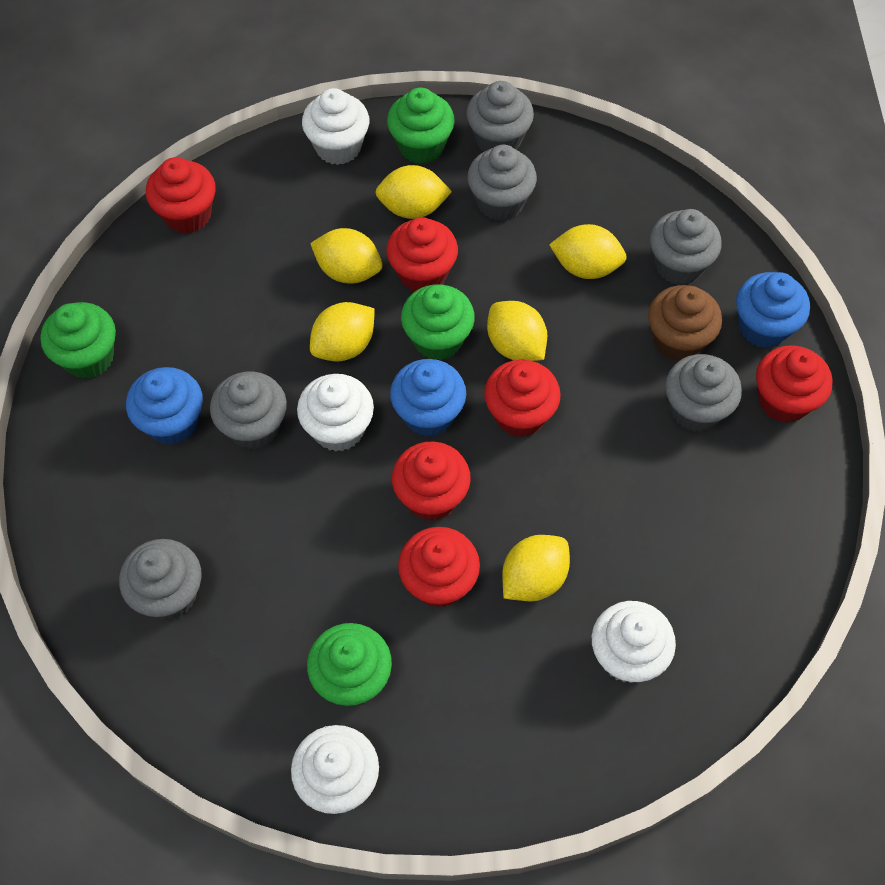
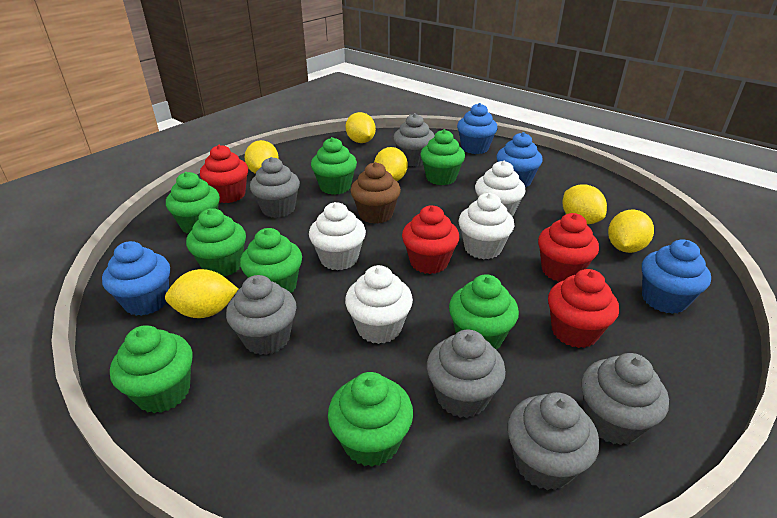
blue cupcake: [126,367,203,445] [390,359,466,436] [736,272,810,348] = 3 -> [102,241,170,316] [457,103,498,154] [497,132,543,188] [642,239,711,314] = 4
green cupcake: [40,302,116,379] [307,623,392,706] [387,87,455,164] [401,284,475,360] = 4 -> [110,325,193,413] [166,172,220,234] [186,208,246,276] [240,228,302,293] [311,137,357,195] [328,372,413,467] [420,129,465,185] [449,274,519,350] = 8
red cupcake: [146,157,216,234] [386,217,458,291] [392,442,471,521] [398,527,480,608] [484,360,561,437] [756,345,833,423] = 6 -> [200,145,248,203] [402,205,459,274] [538,213,599,282] [548,269,619,348] = 4

